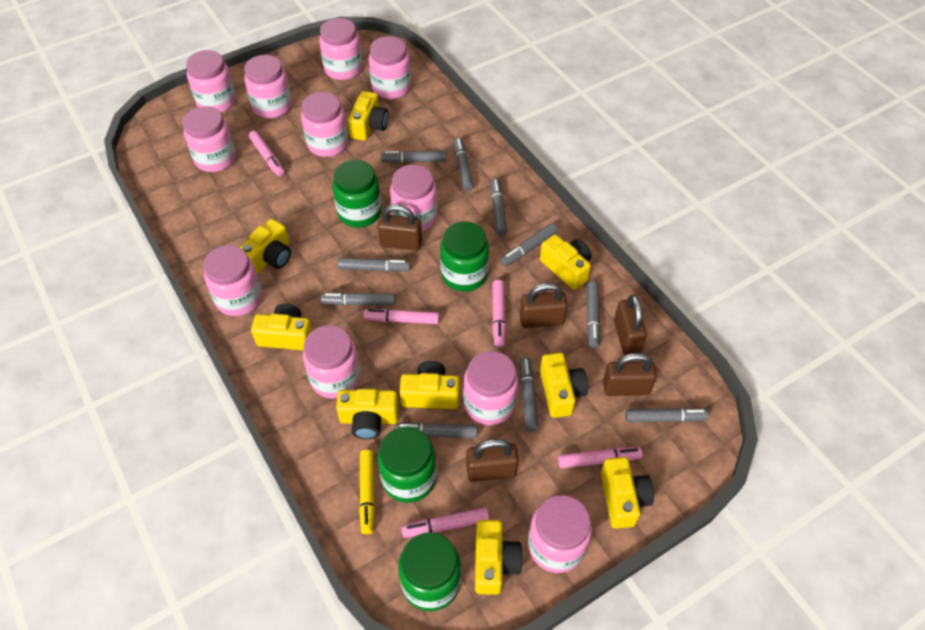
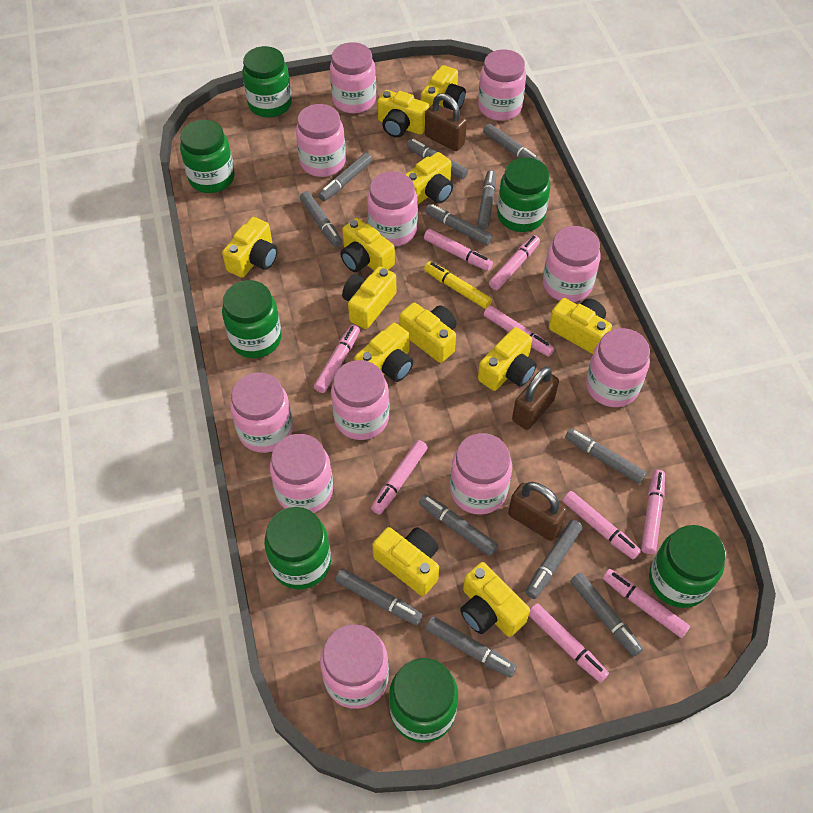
brown padlock: [378,204,422,251] [466,439,519,482] [520,283,568,328] [603,353,656,396] [614,295,647,355] = 5 -> [425,93,467,151] [508,482,567,541] [512,367,559,430] = 3
green jar: [332,160,382,228] [378,426,437,503] [398,532,461,611] [440,221,489,292] = 4 -> [180,120,235,193] [222,280,282,358] [242,46,292,118] [264,507,331,589] [389,658,458,743] [497,157,550,232] [649,525,726,608] = 7
grey marker: [321,292,396,306] [338,258,411,272] [381,151,447,163] [395,422,478,438] [454,138,474,191] [491,179,507,236] [500,223,558,267] [520,357,539,431] [587,281,601,348] [625,408,709,422] = 10 -> [300,191,342,247] [318,153,372,201] [335,568,423,625] [406,139,468,179] [419,494,498,556] [425,204,493,246] [426,616,517,678] [477,170,496,230] [483,124,541,161] [525,520,582,599] [565,428,647,484] [570,573,643,657] = 12
pink marker: [249,131,285,177] [363,309,439,324] [401,507,489,538] [492,280,506,347] [558,447,643,468] = 5 -> [314,325,360,393] [371,440,428,514] [424,229,493,271] [484,305,554,357] [489,235,540,290] [529,603,609,683] [563,491,641,559] [603,569,690,638] [641,470,665,554] = 9
yellow camera: [239,219,291,274] [251,303,312,350] [336,389,399,439] [348,91,388,141] [399,361,460,409] [475,520,523,595] [540,235,591,290] [540,353,588,418] [601,457,654,529] = 9 -> [222,217,277,278] [340,218,395,272] [342,266,396,329] [354,323,413,382] [372,527,439,596] [377,90,430,138] [399,302,457,363] [405,152,453,205] [421,65,466,110] [460,562,530,637] [478,327,537,391] [549,298,612,354] = 12

